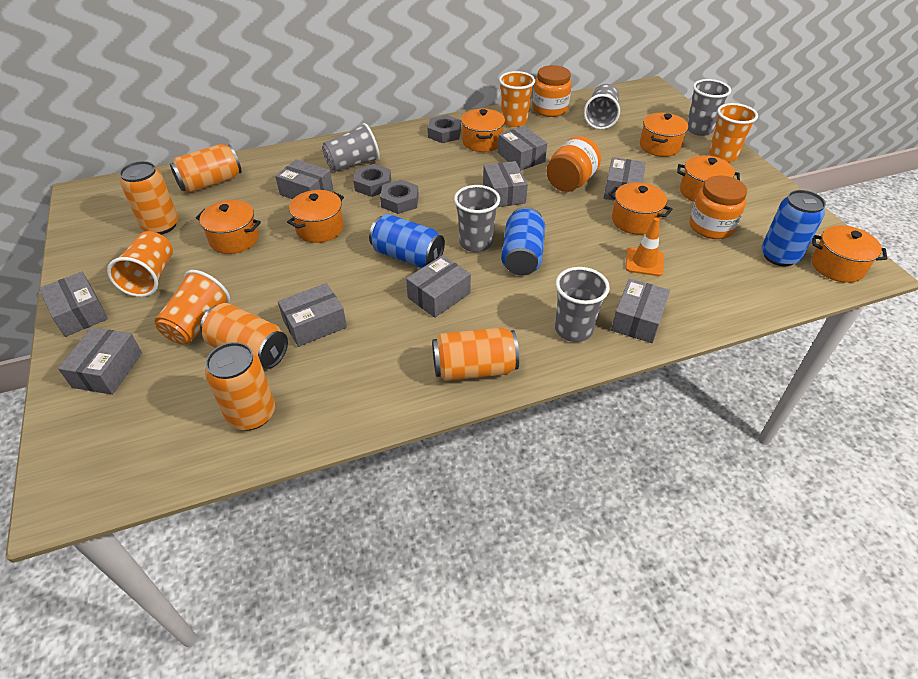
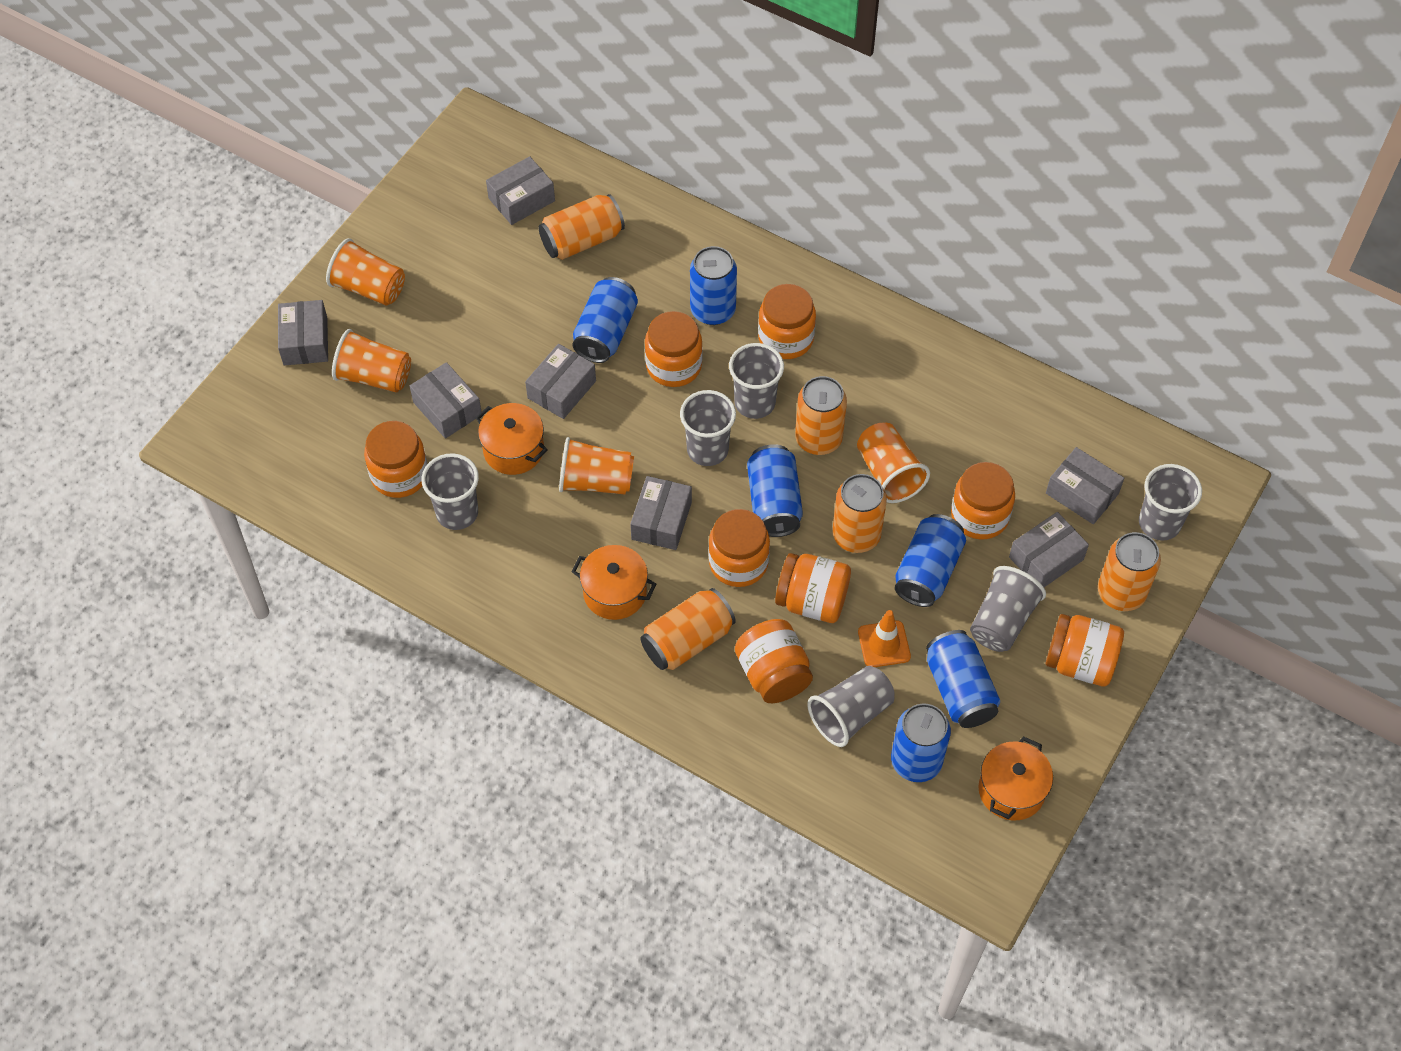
blue can: [369,214,445,268] [501,207,545,276] [761,190,826,266] = 3 -> [572,277,638,363] [690,246,737,325] [747,444,803,537] [891,703,951,782] [895,514,966,607] [926,630,1000,728] = 6
grey box: [39,272,108,337] [58,327,142,395] [275,159,333,199] [278,283,347,347] [406,255,471,318] [483,161,528,207] [498,126,547,170] [604,157,646,201] [611,279,670,343] = 9 -> [278,300,328,365] [410,362,481,439] [486,156,555,225] [525,344,596,419] [630,476,692,550] [1009,512,1089,587] [1046,447,1124,524] = 7
grey cup: [322,123,380,172] [454,185,500,252] [555,267,610,342] [584,84,620,130] [687,79,731,136] = 5 -> [421,453,479,530] [680,390,736,466] [729,343,784,419] [807,666,895,747] [970,566,1046,652] [1139,464,1202,540] = 6
grey nut: [353,164,391,197] [380,180,419,214] [427,115,461,143] = 3 -> none = 0
orange jar: [533,65,572,117] [546,136,601,192] [689,176,747,239] = 3 -> [364,421,427,498] [645,311,703,387] [708,509,770,587] [735,619,813,703] [758,284,816,359] [775,553,851,623] [951,462,1015,539] [1046,614,1124,686] = 8
orange pot: [196,200,261,254] [287,190,344,243] [461,108,505,152] [608,182,673,235] [640,113,689,157] [677,155,740,202] [812,225,887,283] = 7 -> [476,403,547,475] [571,545,656,620] [979,736,1053,820] = 3

